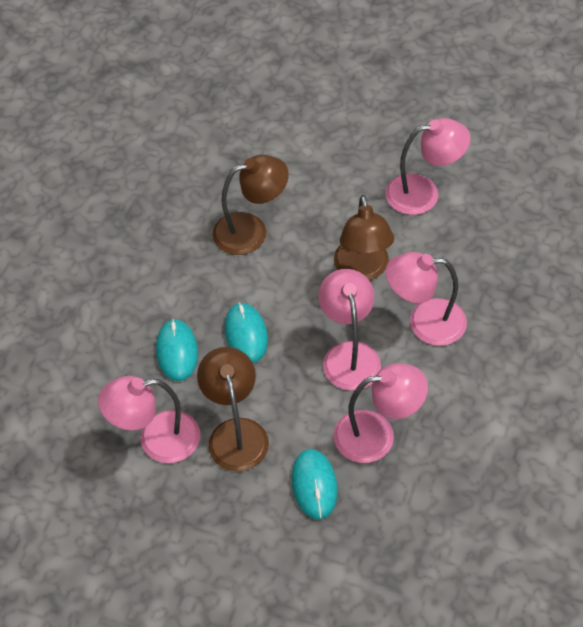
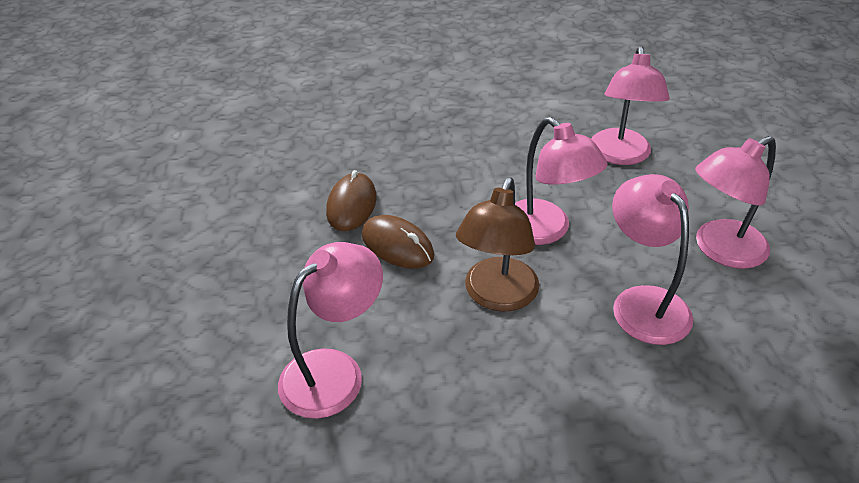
brown lamp: [197,347,269,471] [213,155,289,255] [334,195,394,280] = 3 -> [456,177,540,312] = 1
brown mouse: none = 0 -> [326,170,377,231] [362,215,434,269] = 2
turquoise mouse: [156,319,198,381] [225,302,268,363] [291,449,338,519] = 3 -> none = 0

